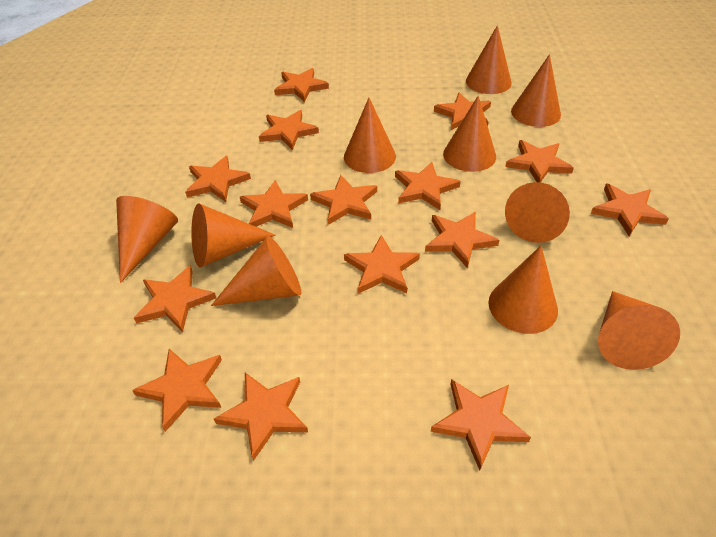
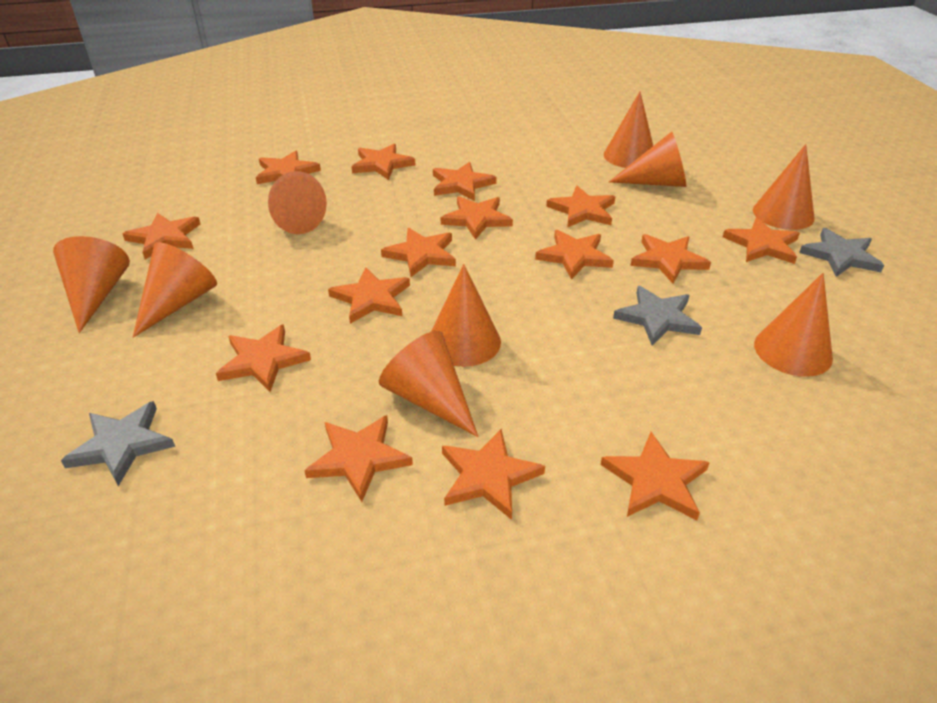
grey star: none = 0 -> [61,401,175,486] [613,286,702,346] [799,228,884,277] = 3
orange cone: [116,196,178,283] [191,203,276,268] [211,236,301,306] [344,98,396,173] [443,95,496,172] [466,25,512,94] [489,245,558,334] [505,182,570,243] [511,54,561,127] [598,291,680,370] = 10 -> [53,236,130,333] [133,242,217,338] [268,171,327,234] [379,331,478,437] [431,264,501,367] [604,92,653,168] [609,132,686,187] [753,144,815,230] [754,273,833,377] = 9

